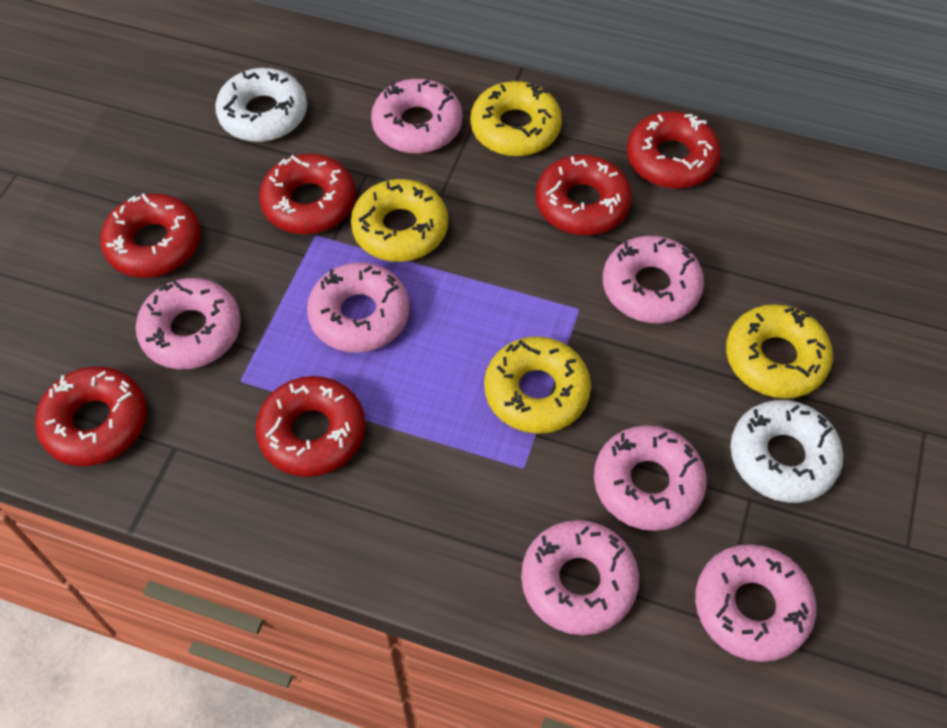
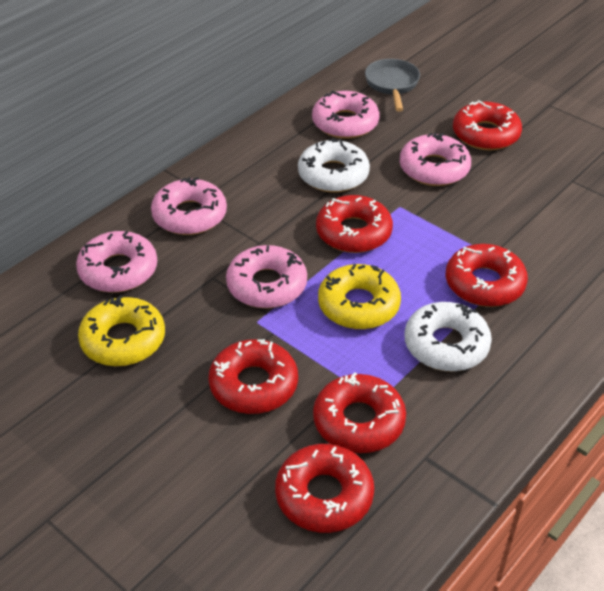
grey pan: none = 0 -> [365,59,420,112] = 1
pink donut: [135,278,241,369] [307,263,410,353] [371,79,463,153] [521,520,639,635] [594,425,707,531] [603,236,704,323] [695,544,816,662] = 7 -> [76,231,157,293] [151,177,227,235] [226,245,307,308] [312,91,380,139] [400,133,471,186] = 5
yellow donut: [351,179,448,262] [470,81,562,156] [484,337,591,434] [726,304,833,399] = 4 -> [78,295,165,366] [318,264,401,329] = 2

